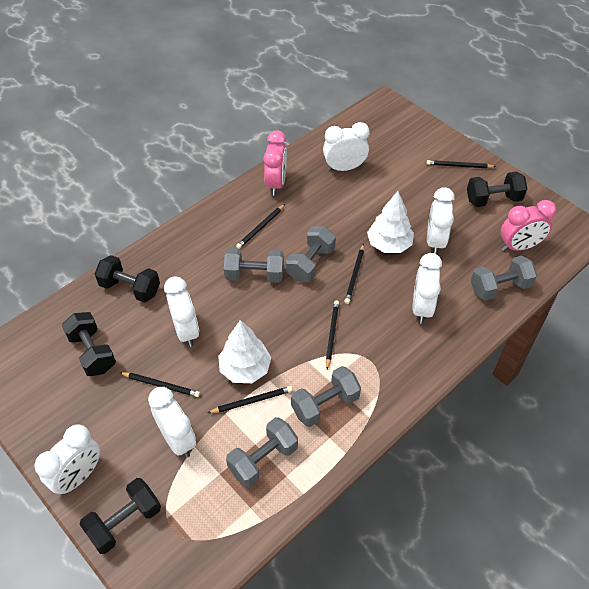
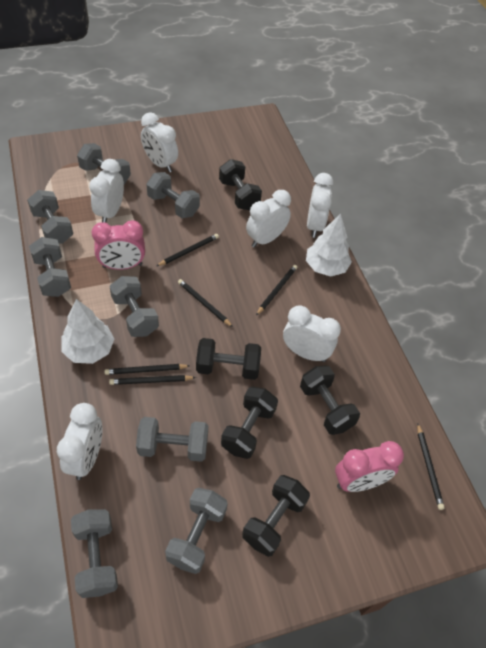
black dumbbell: [62,312,116,376] [79,478,161,554] [95,255,160,303] [467,172,527,207] = 4 -> [196,338,261,380] [219,159,262,210] [221,387,278,459] [242,475,310,557] [300,366,360,435] = 5
grey dumbbell: [224,248,284,283] [226,417,298,487] [286,226,336,282] [291,366,361,427] [471,255,537,301] = 5 -> [27,190,73,244] [29,237,71,297] [71,509,118,598] [77,143,131,185] [110,276,159,337] [136,417,208,462] [146,172,200,218] [165,488,228,574] = 8

